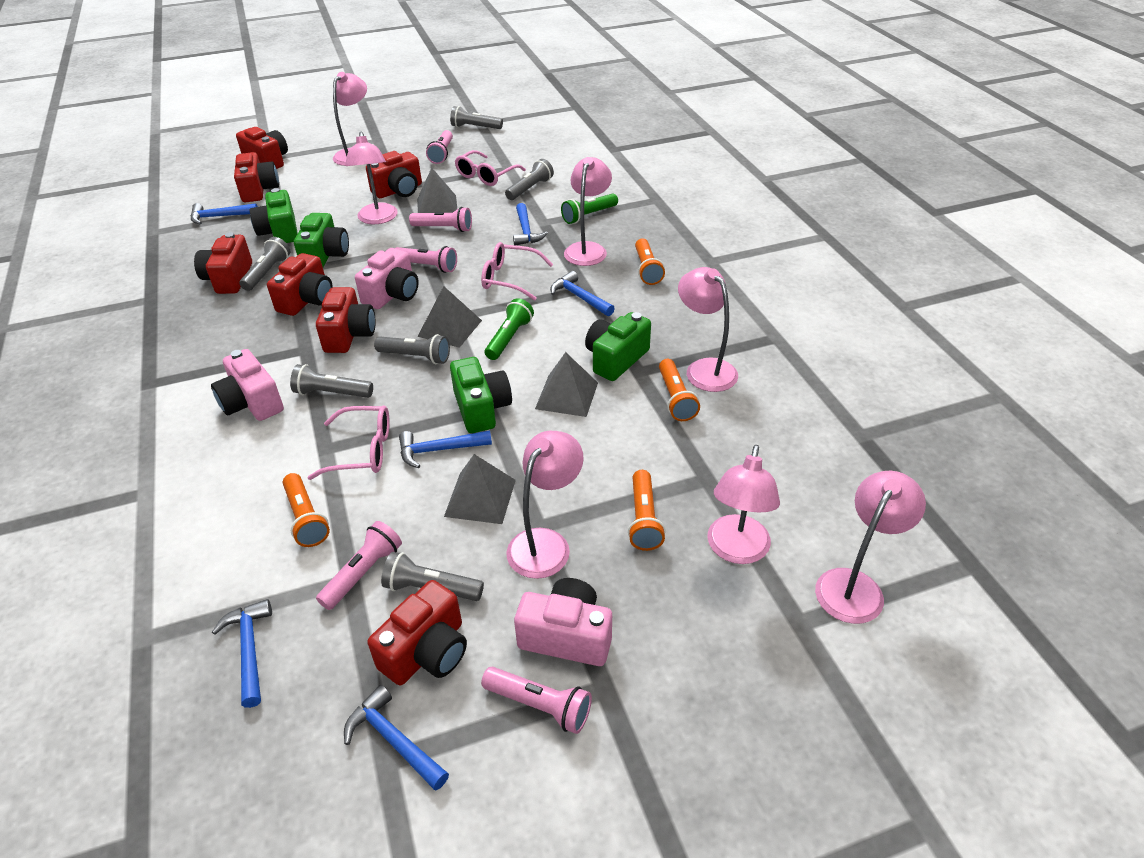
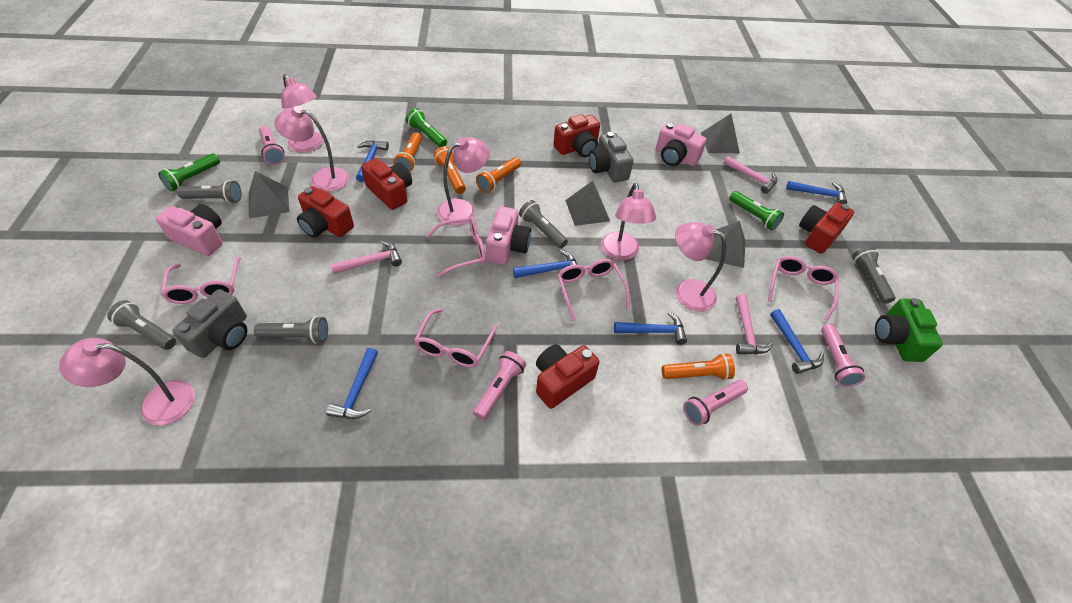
green camera: [250,188,298,243] [294,213,349,267] [450,357,512,433] [585,312,651,381] = 4 -> [875,298,943,362] = 1
green flashlight: [485,298,534,360] [561,193,618,224] = 2 -> [158,153,220,191] [406,108,447,147] [729,191,784,231] = 3
grey camera: none = 0 -> [172,289,247,358] [589,132,634,182] = 2
grey flashlight: [240,237,290,291] [290,364,373,398] [374,334,450,364] [381,552,484,601] [450,106,503,129] [505,159,554,200] = 6 -> [107,300,176,350] [177,180,242,203] [254,316,328,343] [519,200,568,248] [852,246,896,304] = 5
pink flashlight: [316,521,402,610] [395,246,457,273] [409,207,472,232] [426,130,453,164] [481,667,592,734] = 5 -> [259,126,285,165] [473,351,526,420] [683,380,748,426] [821,324,865,387] = 4
pink glasses: [308,406,390,480] [455,150,526,186] [481,242,553,301] = 3 -> [161,256,241,304] [414,308,497,367] [426,217,486,277] [557,259,630,322] [768,256,839,321] = 5
pink hammer: none = 0 -> [330,241,402,274] [723,156,777,194] [736,294,773,354] = 3
pink lamp: [333,72,367,166] [345,132,398,224] [506,431,584,579] [564,157,612,266] [678,267,738,392] [707,445,780,564] [815,471,926,624] = 7 -> [59,338,195,425] [274,106,349,192] [281,74,324,153] [437,137,489,225] [601,183,656,260] [675,222,726,312] = 6
red camera: [194,232,252,294] [234,152,279,202] [236,127,288,169] [267,253,333,316] [316,287,376,353] [366,151,422,198] [368,580,467,685] = 7 -> [297,186,354,238] [361,158,412,210] [536,344,600,409] [553,114,600,157] [799,202,854,254] = 5

